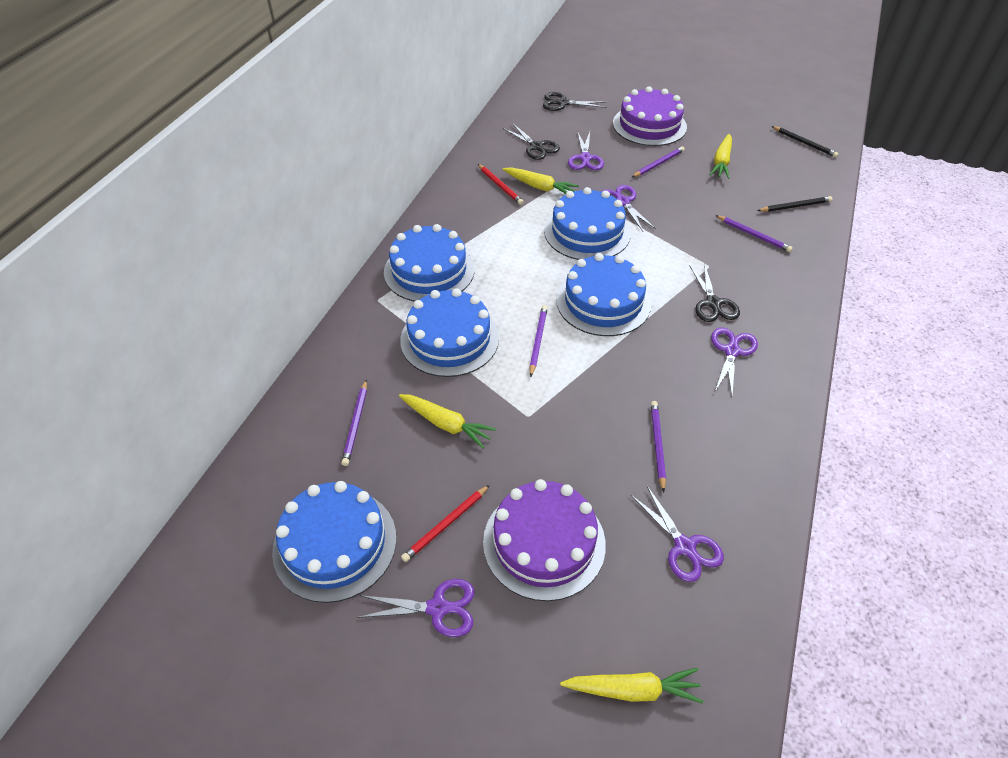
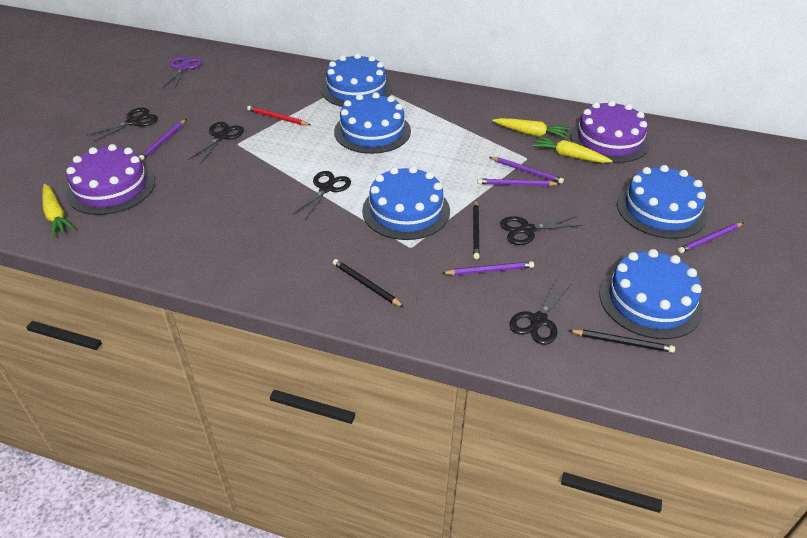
black pencil: [757,196,832,212] [772,126,839,158] = 2 -> [333,259,404,307] [473,200,480,259] [568,329,675,353] = 3
black scissors: [502,123,560,160] [543,92,607,111] [689,263,740,322] = 3 -> [87,107,158,142] [188,122,244,164] [292,171,351,220] [500,216,583,245] [509,281,571,345] = 5
purple scissors: [357,579,474,637] [568,131,604,170] [601,185,656,231] [631,486,724,582] [711,327,758,396] = 5 -> [163,57,202,88] = 1
red pencil: [401,485,490,562] [478,164,524,205] = 2 -> [247,106,310,125] = 1
yellow carrot: [399,394,496,448] [503,167,579,194] [560,668,703,704] [710,134,732,179] = 4 -> [42,184,75,237] [492,118,570,139] [532,136,612,163] = 3

